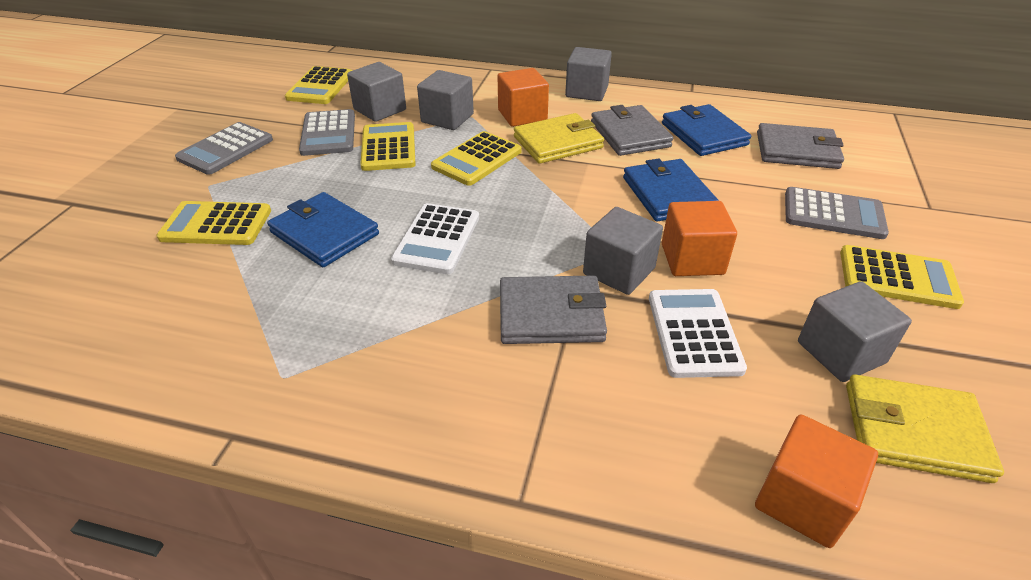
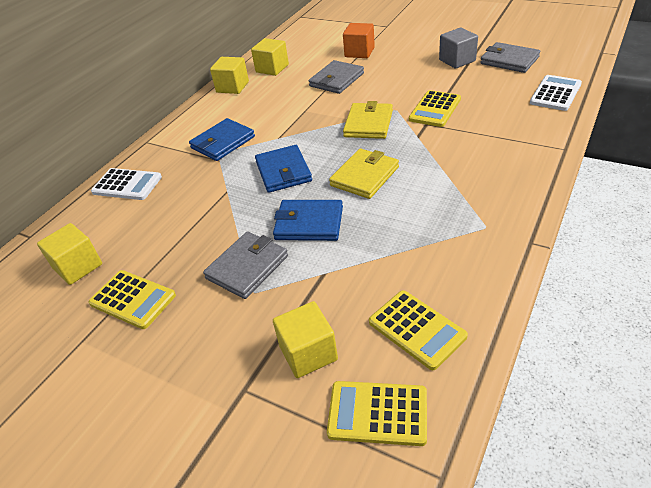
grey calculator: [175,122,273,175] [299,109,355,156] [785,187,889,239] = 3 -> none = 0
grey cube: [347,62,406,122] [417,70,474,130] [565,47,612,101] [583,207,663,295] [798,281,912,382] = 5 -> [439,27,478,69] = 1
orange cube: [498,68,549,127] [662,201,737,276] [755,414,878,548] = 3 -> [343,23,375,58] = 1
yellow calculator: [156,201,271,245] [285,66,352,104] [360,122,416,171] [431,131,522,186] [840,245,964,309] = 5 -> [88,270,176,329] [327,381,427,446] [369,290,468,370] [409,90,461,127] = 4
yellow cube: none = 0 -> [37,223,102,285] [210,57,249,94] [251,38,289,76] [273,301,338,378] = 4

